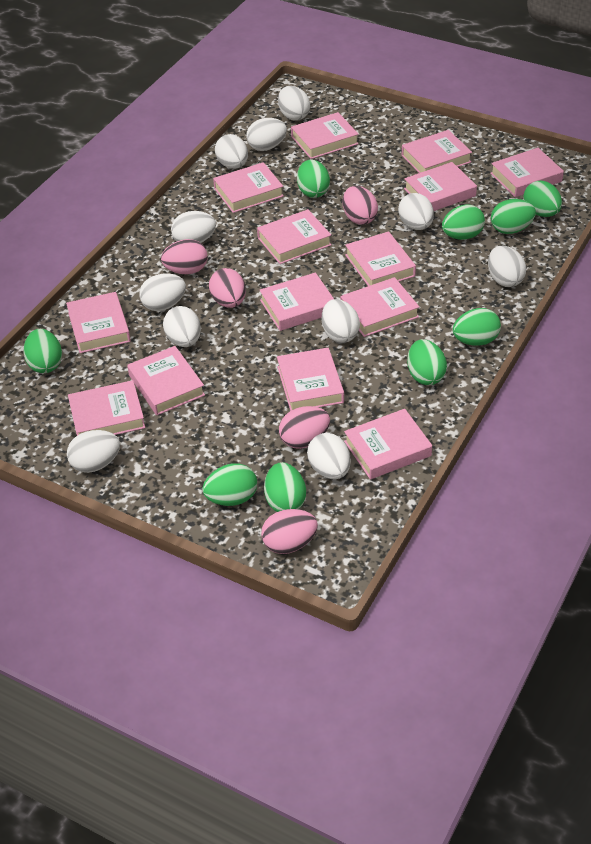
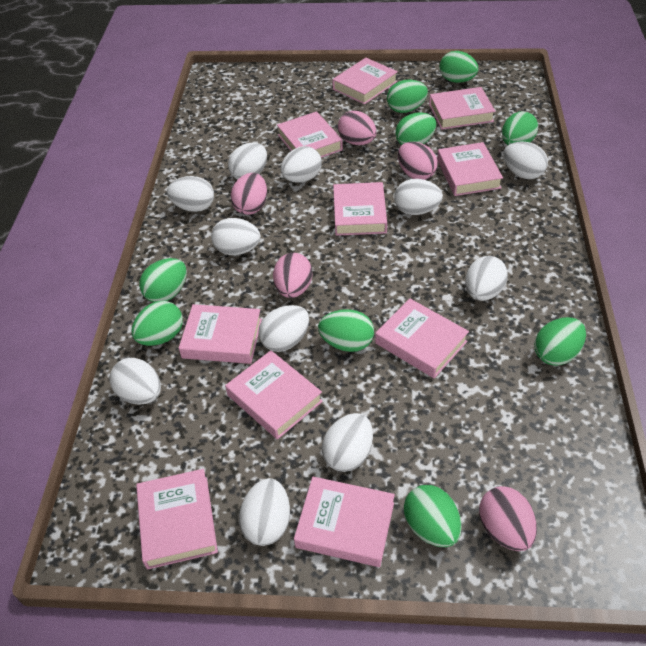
pink book: [66,292,131,353] [68,380,145,436] [127,346,205,415] [213,162,284,213] [257,210,331,264] [259,273,334,331] [277,348,344,411] [291,112,358,159] [340,277,419,337] [344,409,432,480] [345,231,416,286] [402,130,472,173] [404,162,477,211] [490,148,564,197] = 14 -> [136,469,218,570] [179,304,262,364] [225,350,323,439] [277,111,343,158] [294,477,395,567] [332,58,398,105] [333,182,387,236] [375,299,469,378] [429,87,495,130] [437,142,503,196] = 10

